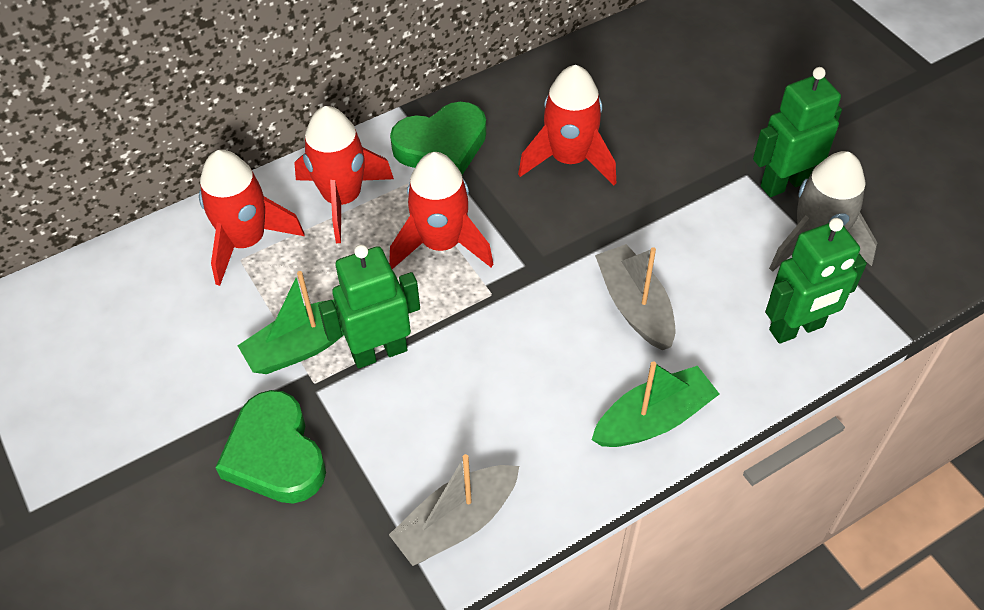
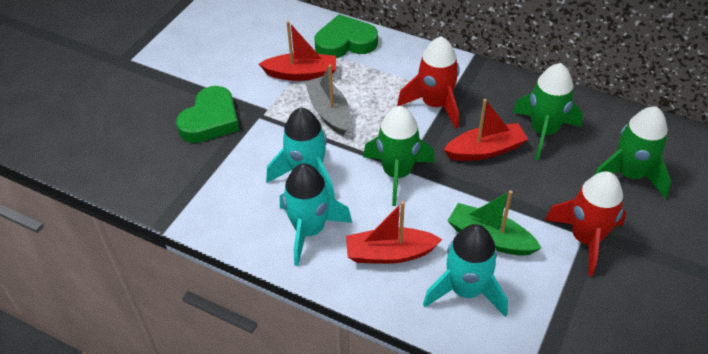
green boat: [238,271,344,374] [592,361,719,447] = 2 -> [448,190,541,256] = 1
green robot: [318,244,420,369] [753,67,842,197] [765,218,867,344] = 3 -> none = 0
green rocket: none = 0 -> [363,106,435,206] [512,63,583,160] [594,106,671,198] = 3
grey boat: [389,454,519,566] [595,244,675,350] = 2 -> [305,64,350,136] = 1
grey rocket: [769,151,877,272] = 1 -> none = 0
red boat: none = 0 -> [259,21,336,81] [346,201,442,264] [444,99,528,161] = 3
red rocket: [199,150,305,286] [294,106,394,243] [389,152,493,269] [518,65,616,186] = 4 -> [397,36,459,129] [545,171,626,276] = 2
turquoise rocket: none = 0 -> [266,108,335,199] [280,163,352,266] [423,224,508,317] = 3

